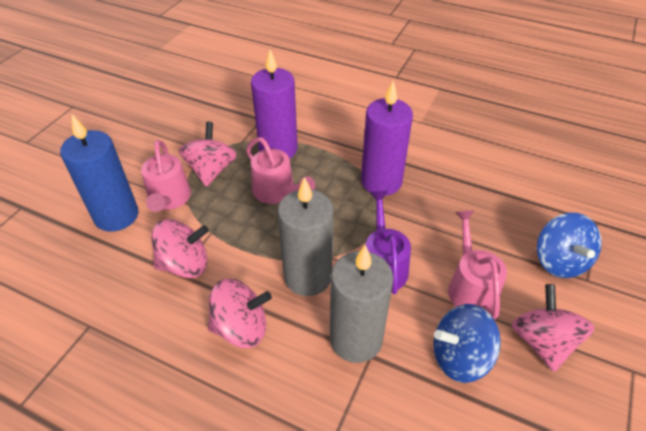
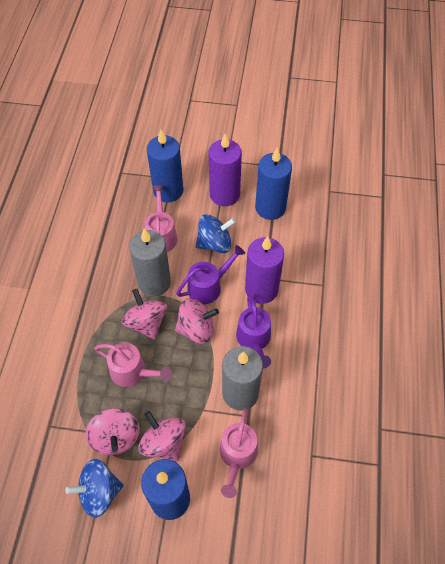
blue candle: [60,115,138,232] = 1 -> [141,459,190,520] [147,130,183,203] [255,147,292,220] = 3
purple watering can: [366,191,411,294] = 1 -> [176,245,245,304] [236,295,271,368] = 2

